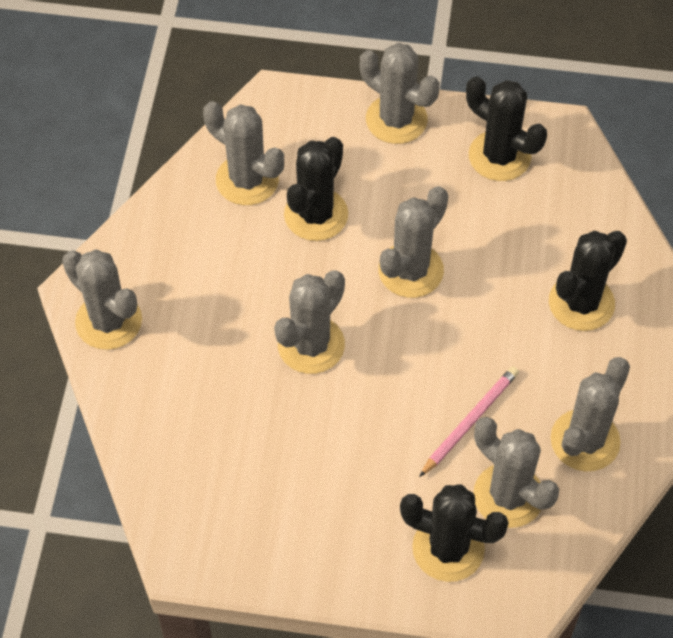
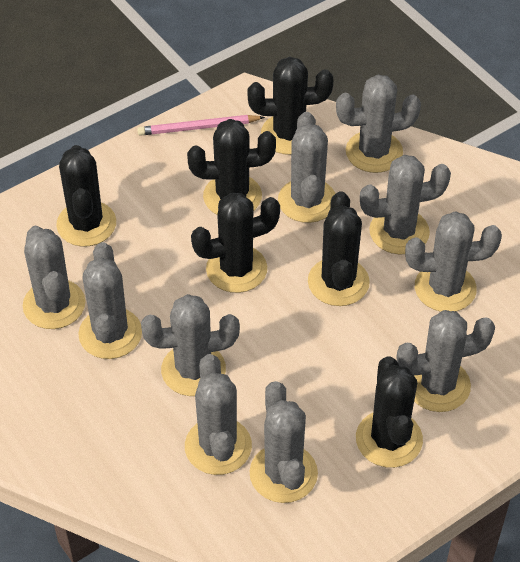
black cactus: [284,137,348,241] [400,484,509,582] [466,76,547,181] [549,231,627,331] = 4 -> [56,145,116,247] [187,119,276,215] [191,193,280,293] [247,57,334,155] [308,191,370,306] [356,356,423,468] = 6
grey cactus: [62,249,142,350] [203,101,284,205] [274,270,345,374] [360,43,440,144] [378,186,448,298] [473,417,559,528] [550,357,630,471] = 7 -> [23,226,85,329] [78,242,142,359] [141,294,240,396] [185,354,252,475] [250,381,318,503] [278,112,335,223] [336,75,421,173] [360,155,451,255] [397,310,495,412] [405,211,502,312] = 10

